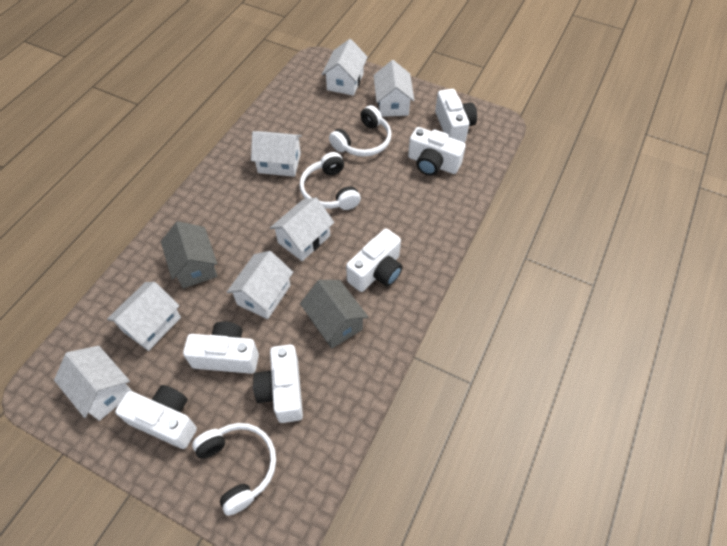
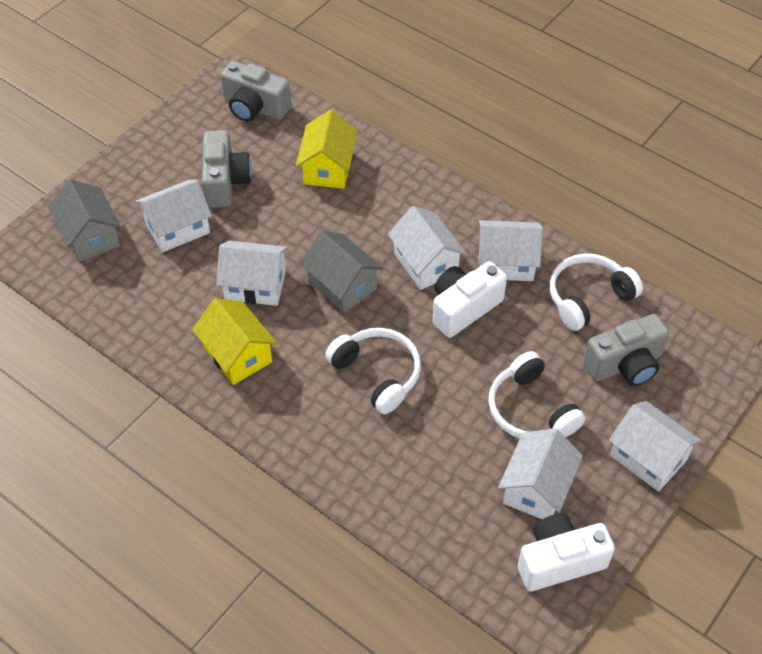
grey camera: none = 0 -> [202,130,252,208] [221,61,291,121] [583,314,669,386] = 3
white camera: [115,385,197,449] [183,321,259,374] [253,345,303,423] [346,229,403,292] [408,127,466,176] [435,89,477,143] = 6 -> [432,261,507,338] [518,513,615,591] = 2
white house: [54,346,133,421] [107,282,181,351] [227,251,293,319] [251,131,302,177] [270,198,334,261] [322,39,368,96] [374,60,414,117] = 7 -> [136,179,212,252] [216,241,288,306] [388,206,467,290] [478,220,543,281] [498,428,583,519] [609,401,701,492] = 6
yellow house: none = 0 -> [192,298,277,385] [296,110,358,189] = 2

